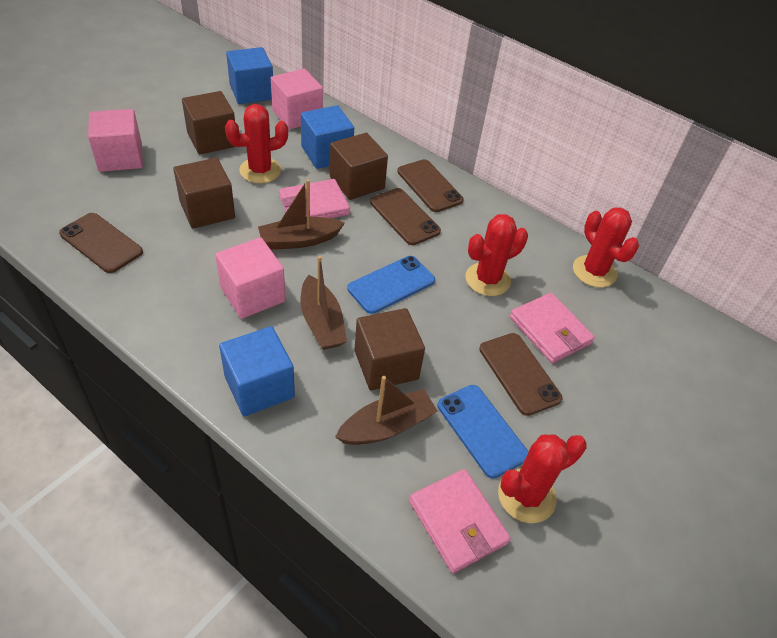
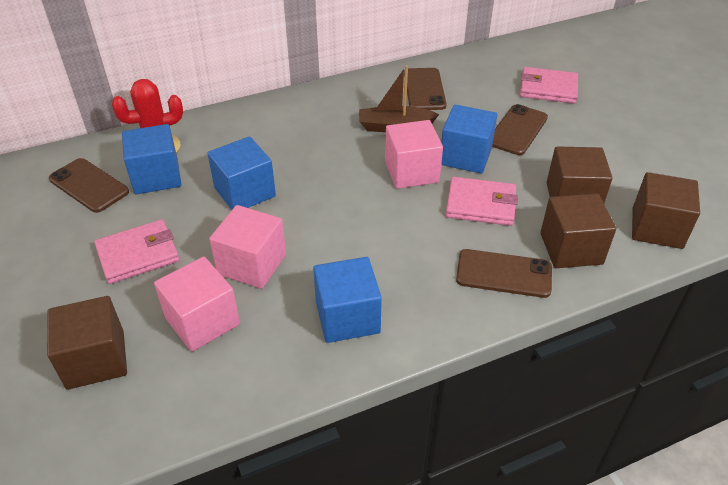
blue cube: [219,326,295,416] [226,47,273,104] [301,105,354,169] = 3 -> [122,124,181,194] [207,136,276,210] [313,257,382,343] [441,105,497,174] = 4
blue phone: [347,256,435,314] [438,385,528,478] = 2 -> none = 0
brown boat: [258,179,345,250] [301,256,347,350] [335,376,437,445] = 3 -> [359,65,439,132] = 1
red cactus: [225,104,288,183] [465,214,528,296] [498,434,587,523] [573,207,639,287] = 4 -> [112,79,183,153] = 1

